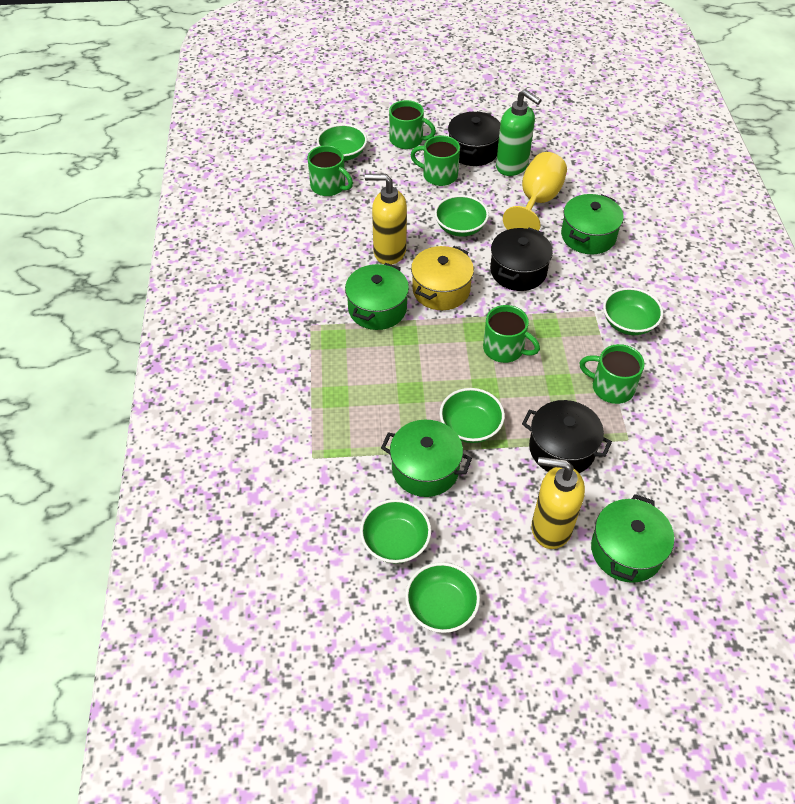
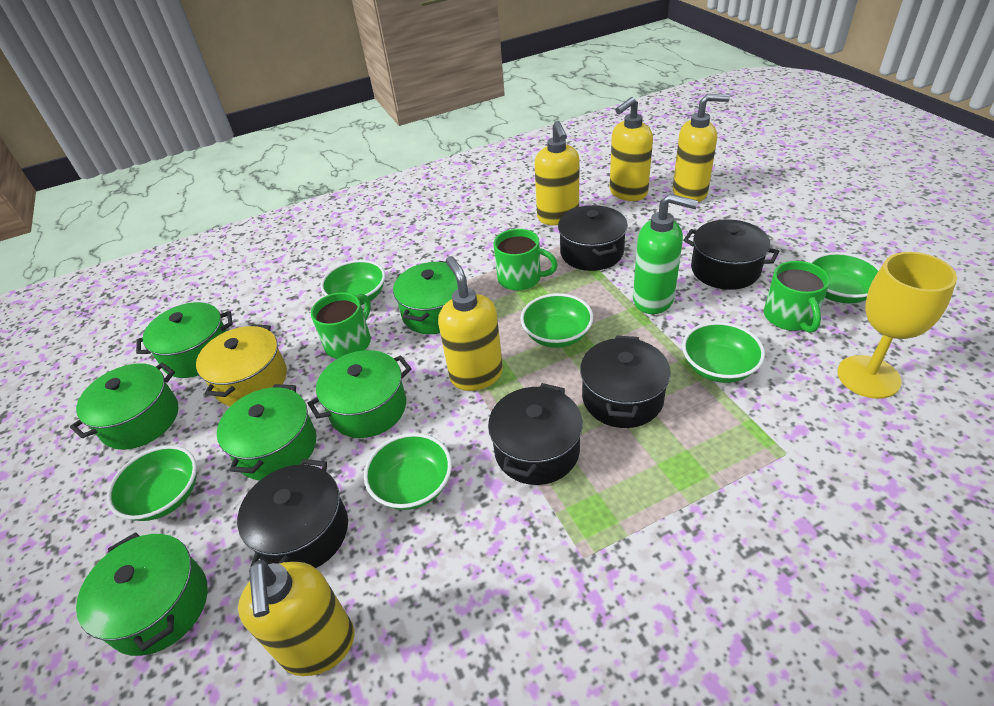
black pot: [448,111,500,166] [490,227,553,291] [522,400,612,473] = 3 -> [237,459,348,568] [488,383,583,485] [558,205,628,271] [580,335,671,428] [683,219,779,290] = 5
green mug: [307,145,353,196] [389,100,436,149] [411,136,460,186] [483,305,540,363] [580,344,645,404] = 5 -> [311,292,371,359] [494,229,558,291] [764,261,830,333] = 3
green pot: [345,263,409,330] [381,420,472,497] [561,194,624,254] [591,494,674,583] = 4 -> [70,363,178,450] [76,532,208,656] [136,302,233,378] [217,384,316,481] [307,350,412,438] [393,261,467,334] = 6
yellow soap dispenser: [365,174,407,265] [531,457,585,549] = 2 -> [238,560,354,676] [438,256,503,391] [534,121,579,225] [610,97,653,201] [673,94,730,202] = 5

